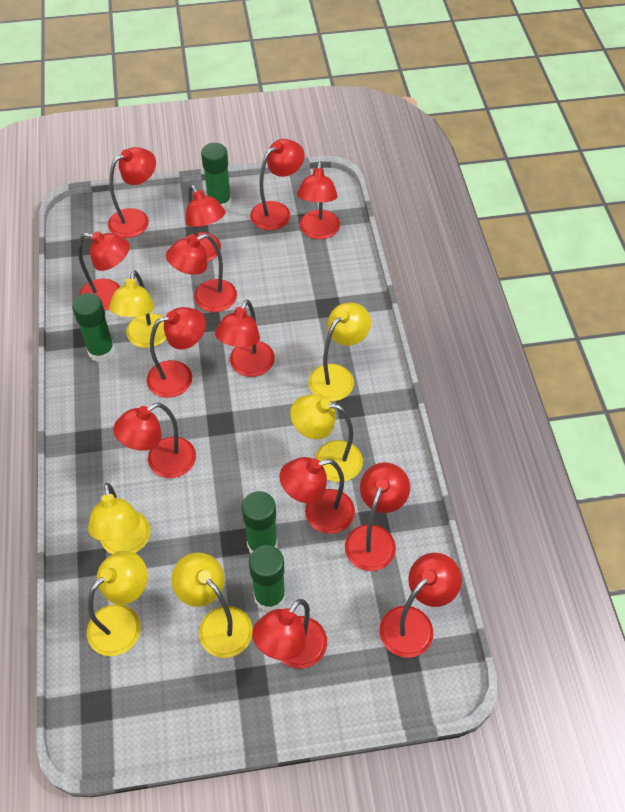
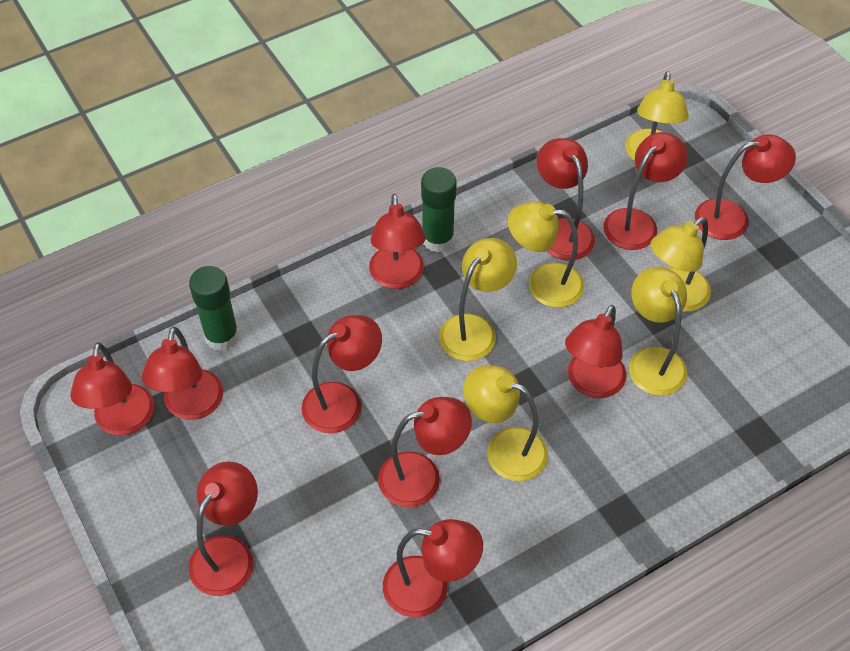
green glue stick: [72,293,115,362] [201,143,232,210] [242,491,278,553] [249,545,286,612] = 4 -> [189,266,239,351] [421,167,457,252] = 2
red lamp: [78,231,130,311] [108,147,156,238] [113,403,196,478] [147,307,206,398] [166,234,237,312] [185,185,226,262] [215,300,275,377] [250,139,304,230] [252,599,327,669] [279,457,355,534] [297,161,340,239] [345,463,410,571] [379,553,462,658] = 13 -> [70,342,154,435] [142,327,223,420] [189,462,258,596] [301,315,382,433] [369,194,426,289] [378,397,472,507] [383,519,483,617] [537,138,595,260] [565,305,626,398] [604,132,688,250] [695,134,796,240] = 11

